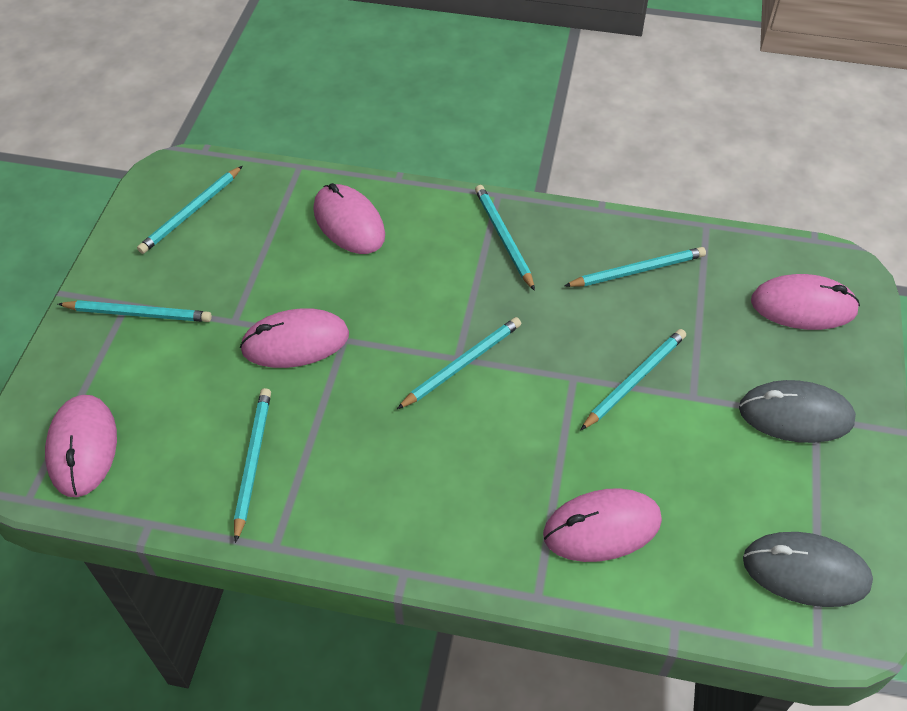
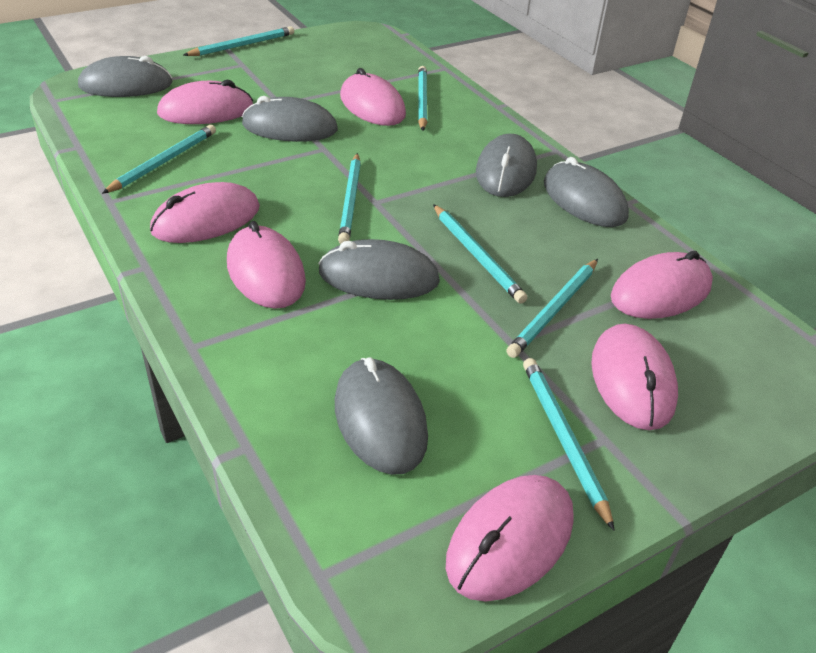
grey mouse: [739,380,856,443] [743,532,873,607] = 2 -> [78,56,173,97] [242,96,338,142] [318,239,440,300] [335,357,428,475] [476,134,537,197] [544,157,629,227] = 6
pink mouse: [45,395,117,497] [240,308,349,368] [313,183,385,254] [543,488,662,562] [751,274,860,330] = 5 -> [150,182,260,243] [157,80,253,124] [227,221,306,309] [340,68,406,126] [446,475,574,602] [591,324,678,430] [611,251,713,319] = 7

